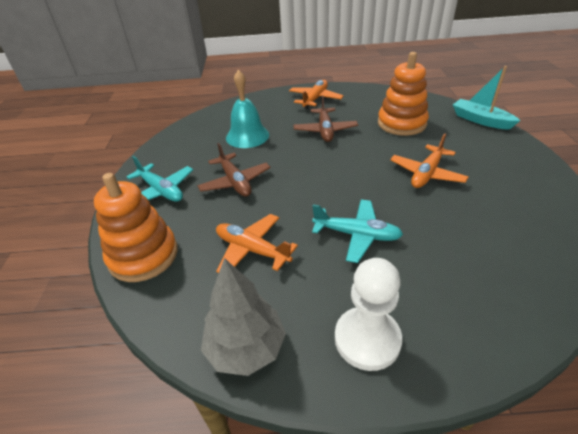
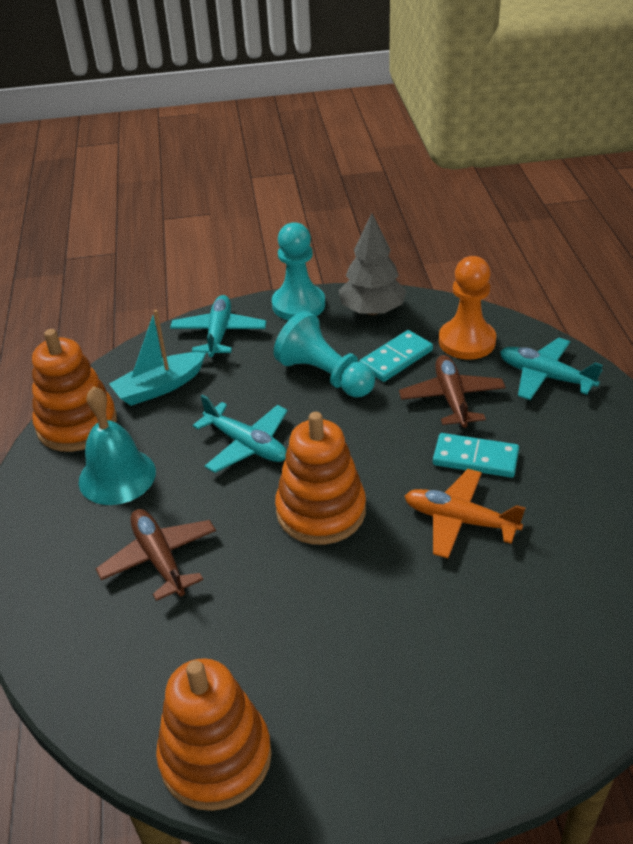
orange pawn: none = 0 -> [439,256,496,360] = 1
orange plane: [216,214,298,273] [289,80,344,109] [390,133,468,188] = 3 -> [405,469,526,558] = 1
orange stacking toy: [94,173,178,282] [378,52,429,136] = 2 -> [32,329,117,452] [156,658,272,811] [275,412,366,545] = 3
turquoise domino: none = 0 -> [359,330,433,382] [433,433,519,478] = 2
turquoise pawn: none = 0 -> [272,222,325,320] [274,311,375,397] = 2
turquoise plane: [126,156,193,201] [312,199,403,263] = 2 -> [170,295,267,358] [193,394,288,473] [500,338,603,400] = 3
white pawn: [335,258,402,371] = 1 -> none = 0

